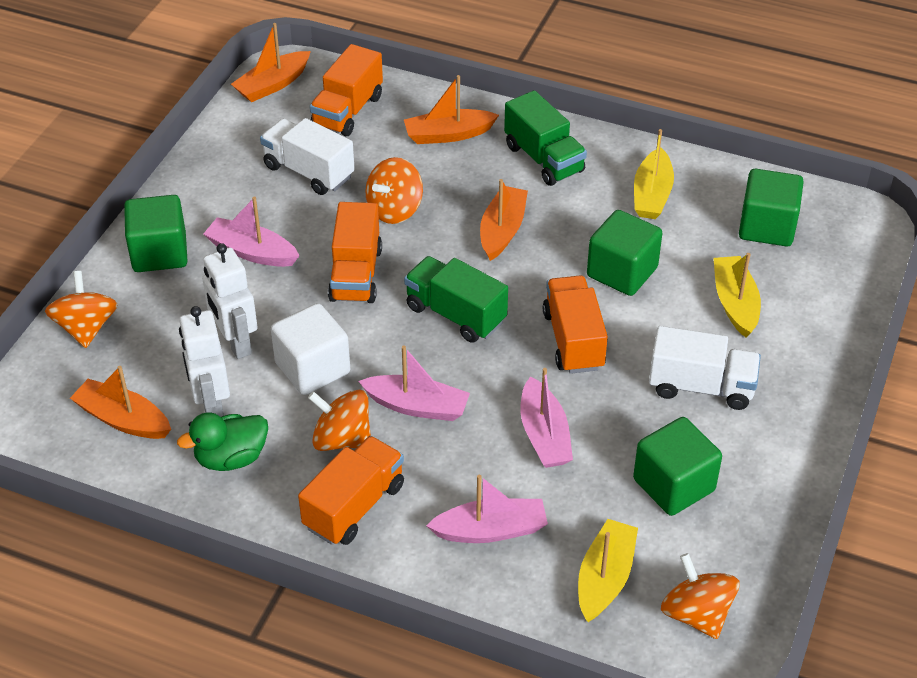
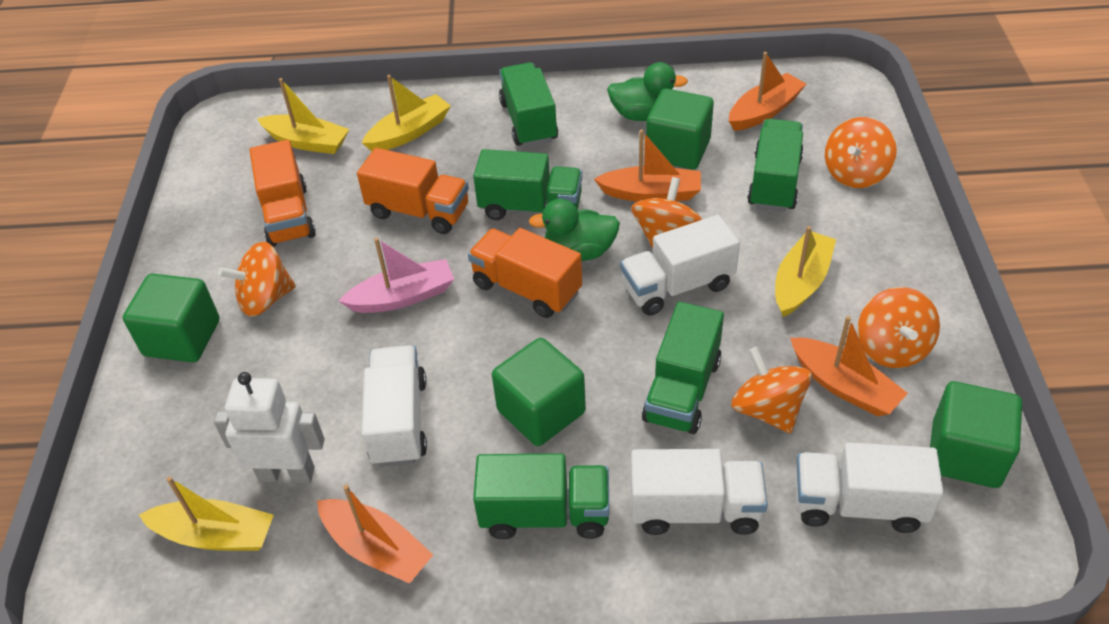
green duck: [177,412,268,471] = 1 -> [529,199,620,261] [607,62,688,121] = 2
green truck: [404,256,508,343] [504,90,587,186] = 2 -> [473,149,582,220] [473,453,610,539] [499,62,558,147] [642,302,724,434] [747,119,804,211] = 5
orange spinning top: [45,271,118,348] [308,390,371,451] [365,157,423,224] [661,553,740,639] = 4 -> [218,242,296,316] [631,177,702,249] [731,347,812,433] [825,117,897,188] [858,287,940,368] = 5
orange truck: [298,436,404,545] [310,44,383,136] [328,202,382,303] [543,275,608,374] = 4 -> [249,140,316,247] [357,148,469,234] [468,228,582,318] = 3
pink boat: [204,197,300,267] [359,346,470,421] [426,475,548,543] [521,368,573,468] = 4 -> [339,238,454,313] = 1
white cube: [271,303,350,395] = 1 -> none = 0
white robot: [179,306,230,417] [202,243,258,359] = 2 -> [214,372,325,483] = 1
white truck: [260,118,355,195] [649,326,761,410] = 2 -> [362,345,427,467] [620,215,740,316] [631,449,768,535] [795,442,944,533] = 4
yellow boat: [578,519,638,622] [634,129,674,219] [713,253,761,338] = 3 -> [139,477,274,551] [257,78,350,154] [362,75,451,151] [775,226,836,317] = 4

